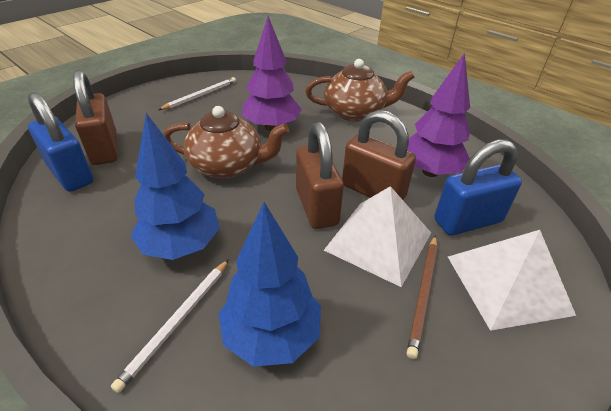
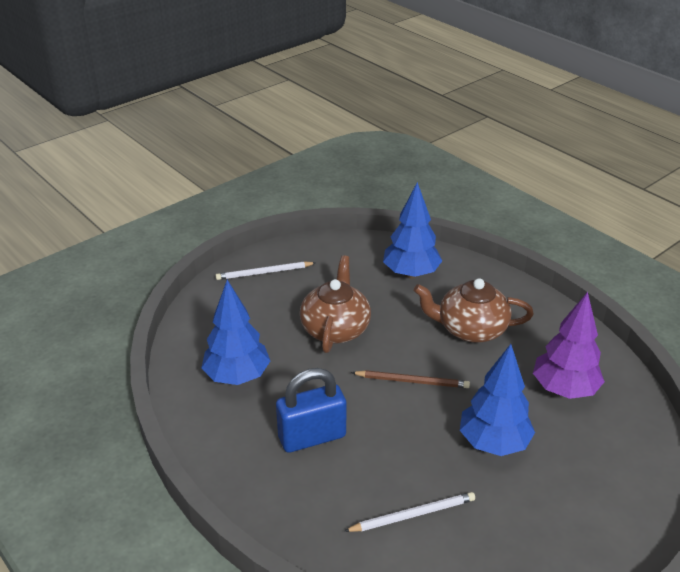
blue padlock: [28,92,94,192] [434,140,522,236] = 2 -> [276,368,346,453] = 1
blue tree: [131,113,220,260] [219,202,321,367] = 2 -> [201,280,270,385] [383,182,442,279] [460,344,535,456] = 3
brown padlock: [73,70,118,165] [296,122,344,229] [342,110,416,200] = 3 -> none = 0
purple tree: [242,16,302,131] [407,53,470,177] = 2 -> [533,292,605,399] = 1
white pyramid: [324,186,431,287] [448,230,576,331] = 2 -> none = 0

